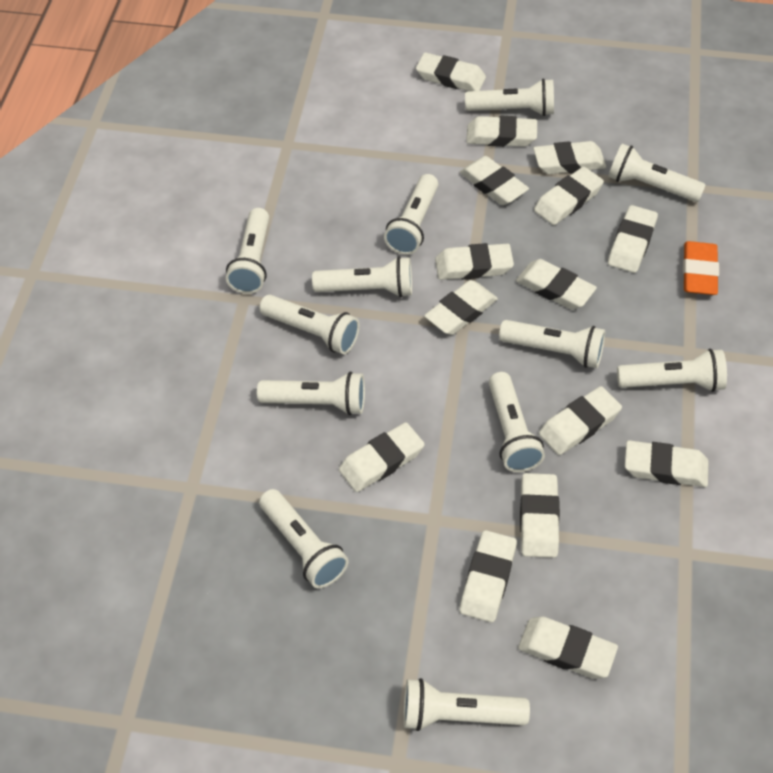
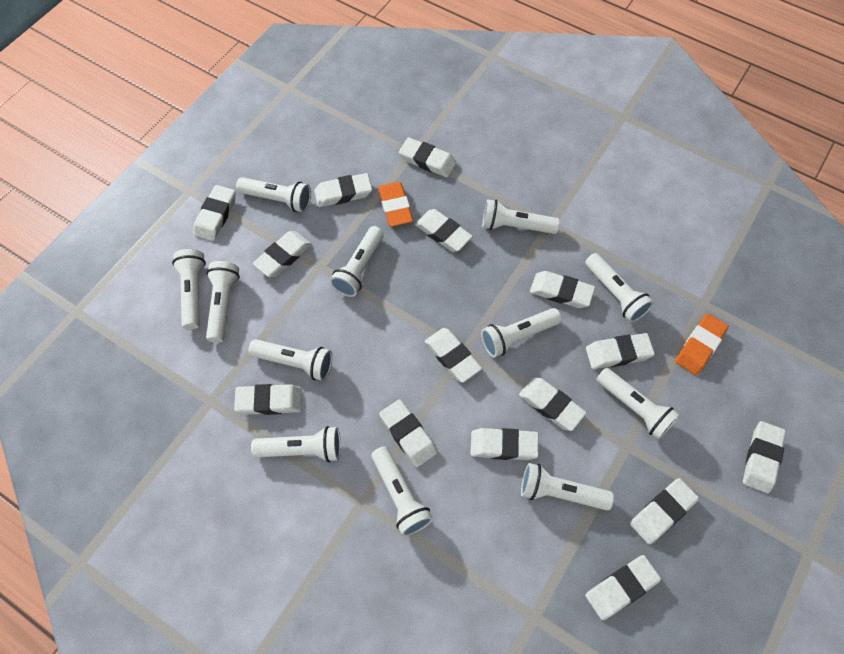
orange eraser: [683,241,719,295] = 1 -> [378,182,413,227] [675,313,729,375] = 2

